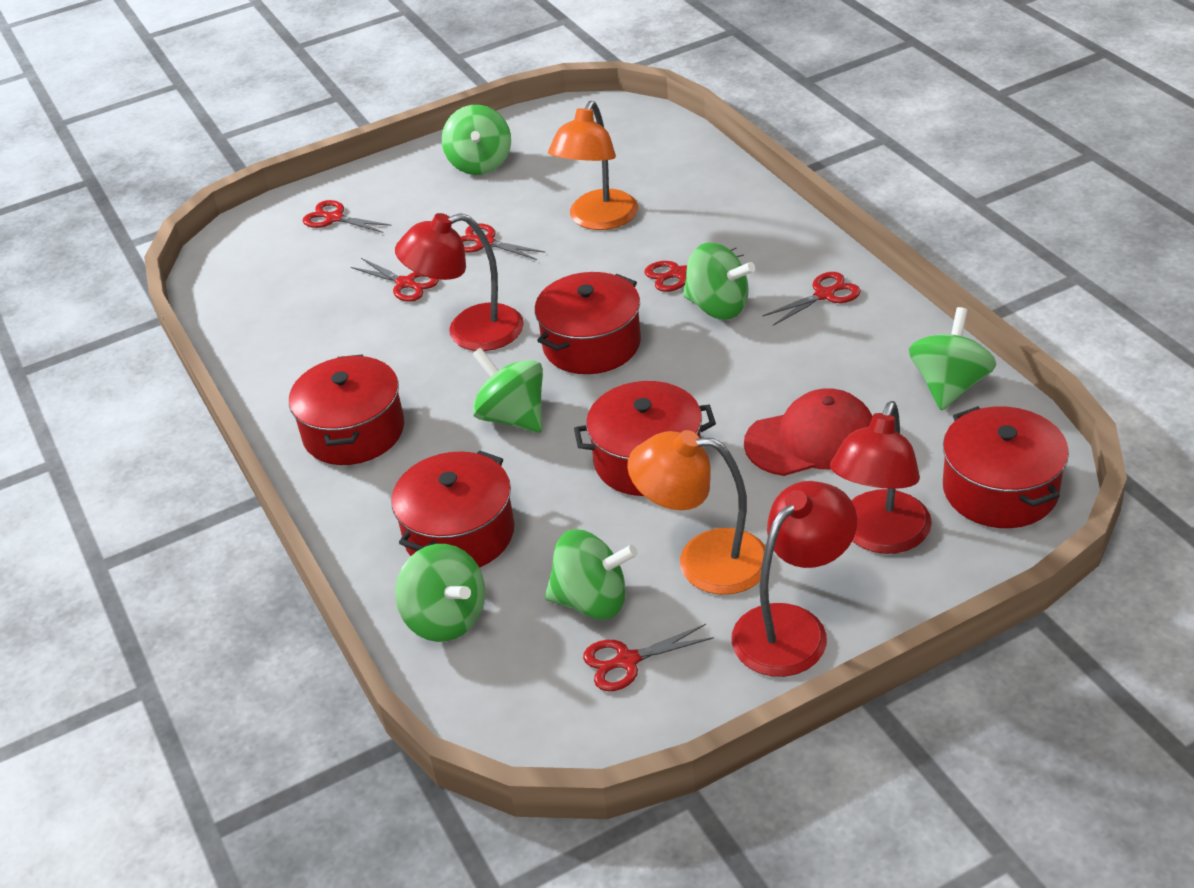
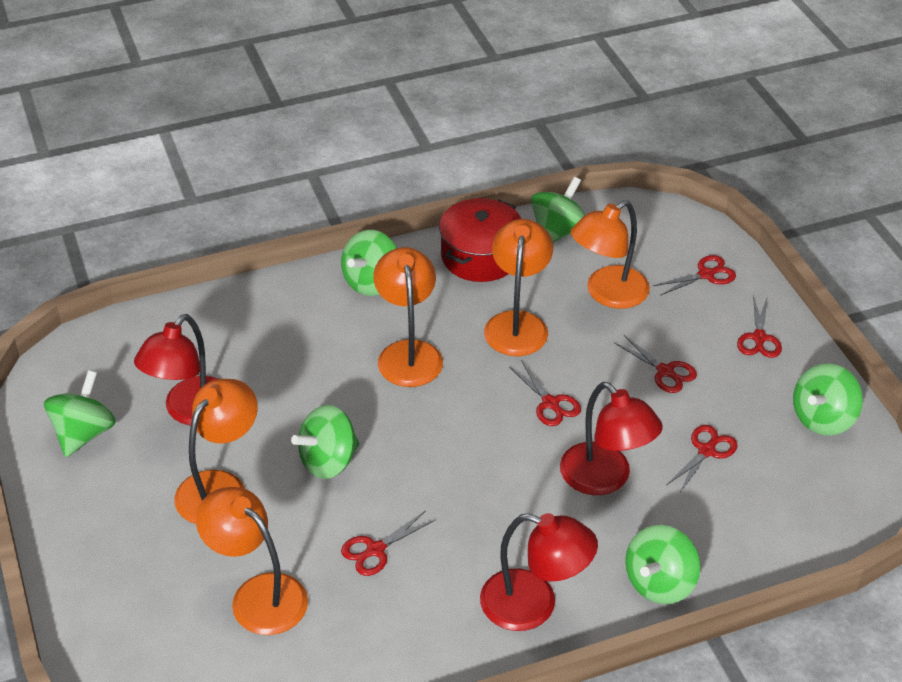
orange lamp: [548,101,638,230] [627,430,765,595] = 2 -> [174,379,258,524] [196,487,308,635] [374,247,443,387] [484,219,553,356] [571,200,650,309] = 5
red cap: [744,388,873,476] = 1 -> none = 0
red pot: [289,354,404,465] [391,450,515,568] [535,272,641,374] [574,381,716,496] [943,406,1069,528] = 5 -> [439,198,521,282] = 1

